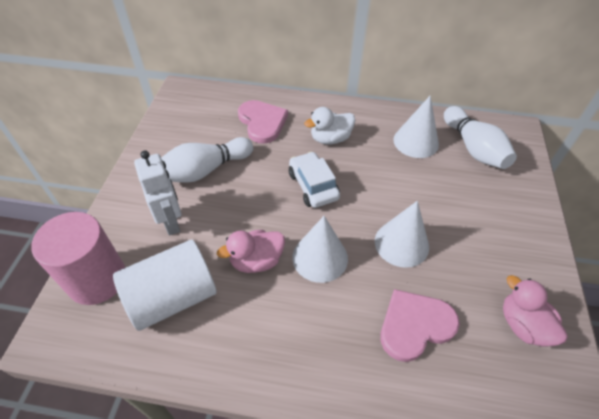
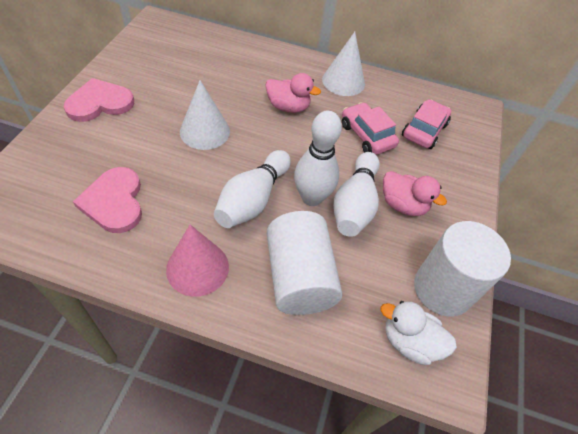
pink car: none = 0 -> [342,102,399,155] [402,99,451,149] = 2
pink cone: none = 0 -> [166,225,229,297] = 1
pink cylinder: [31,212,125,305] = 1 -> none = 0
white bowling pin: [161,137,253,183] [444,106,517,169] = 2 -> [214,150,291,228] [294,111,342,206] [333,152,380,237] = 3
white car: [289,152,340,208] = 1 -> none = 0
white cone: [292,216,348,283] [375,201,429,268] [393,95,439,158] = 3 -> [180,80,230,150] [322,32,365,96] = 2
white cylinder: [113,240,217,331] = 1 -> [267,211,342,315] [414,221,511,317] = 2
white robot: [134,150,182,235] = 1 -> none = 0

